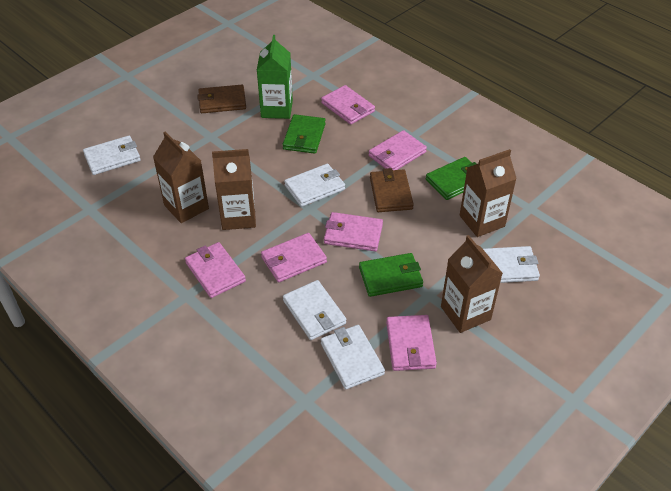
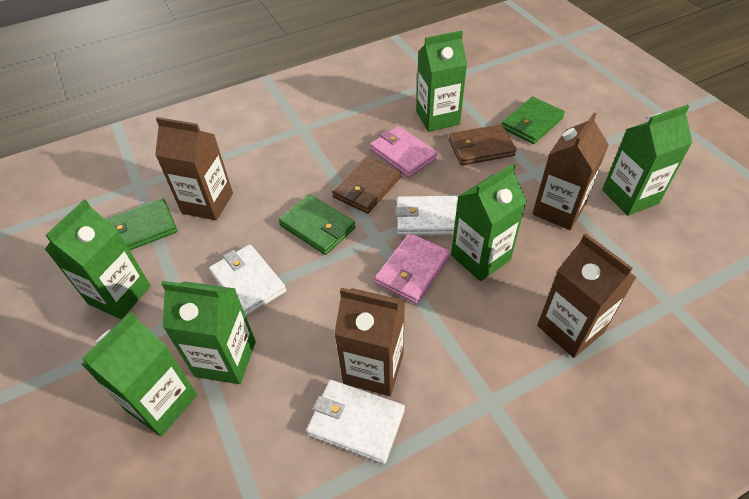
green carton: [257,35,293,119] = 1 -> [45,199,151,319] [81,312,197,436] [161,281,256,384] [416,30,467,132] [451,164,527,281] [602,104,692,216] = 6
pink wallet: [185,242,246,298] [261,233,327,282] [321,85,375,125] [324,212,383,251] [368,130,427,170] [386,315,437,371] = 6 -> [370,126,438,178] [375,233,451,304] = 2
white wallet: [83,136,141,175] [283,280,346,340] [284,164,345,207] [321,325,385,389] [483,246,540,283] = 5 -> [209,244,286,316] [306,380,405,464] [396,196,458,236] = 3

